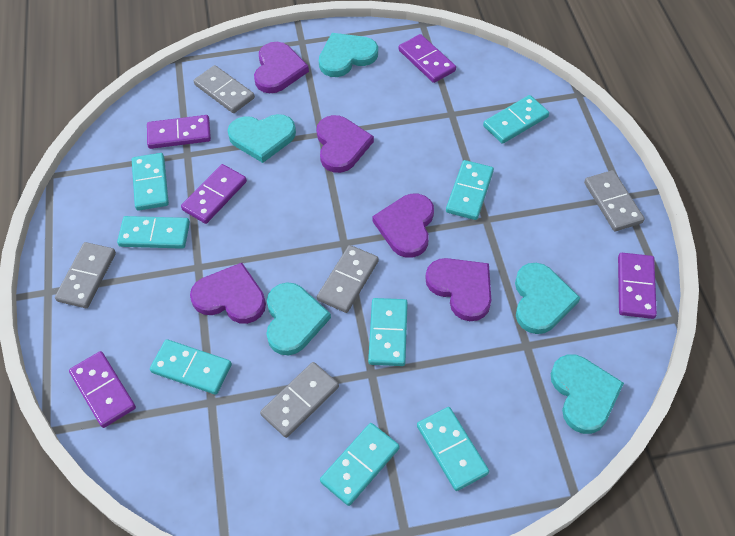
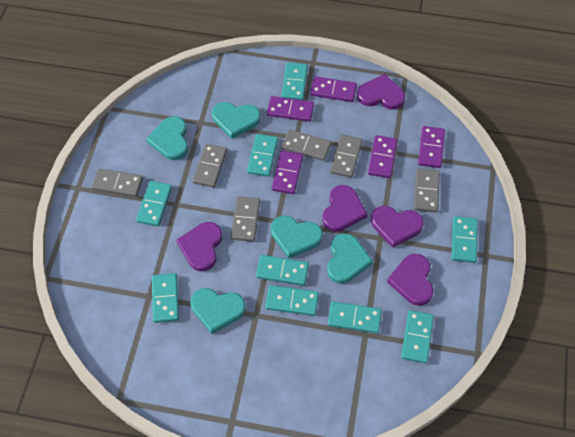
grey domino: [55,242,116,308] [194,65,255,113] [260,362,339,438] [317,245,379,313] [584,170,645,231] = 5 -> [91,168,143,197] [193,144,227,188] [231,196,260,242] [281,130,331,161] [330,134,362,178] [414,169,440,213] = 6
turquoise domino: [117,216,190,249] [132,153,169,211] [150,339,232,395] [320,423,400,506] [368,298,408,366] [417,407,489,491] [446,160,494,220] [483,95,549,144] = 8 -> [136,181,172,226] [152,273,179,323] [247,134,278,177] [256,255,309,286] [265,285,319,316] [282,63,308,100] [328,301,382,333] [401,310,434,363] [452,216,478,263] = 9

